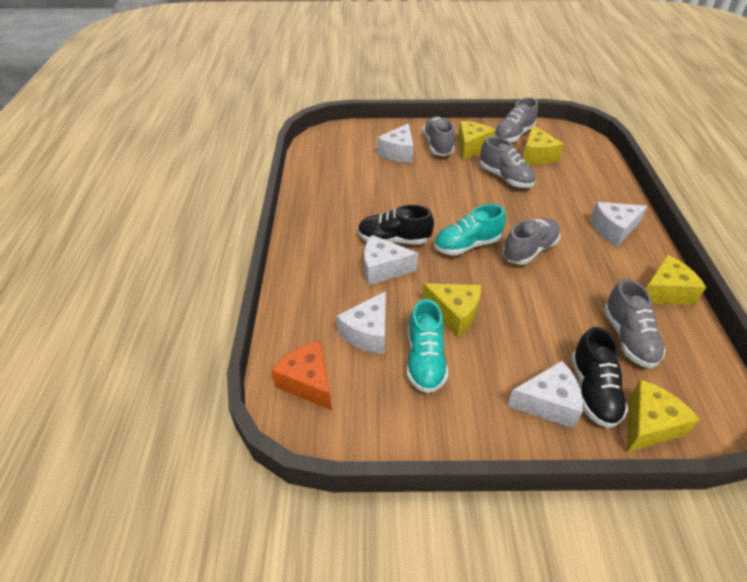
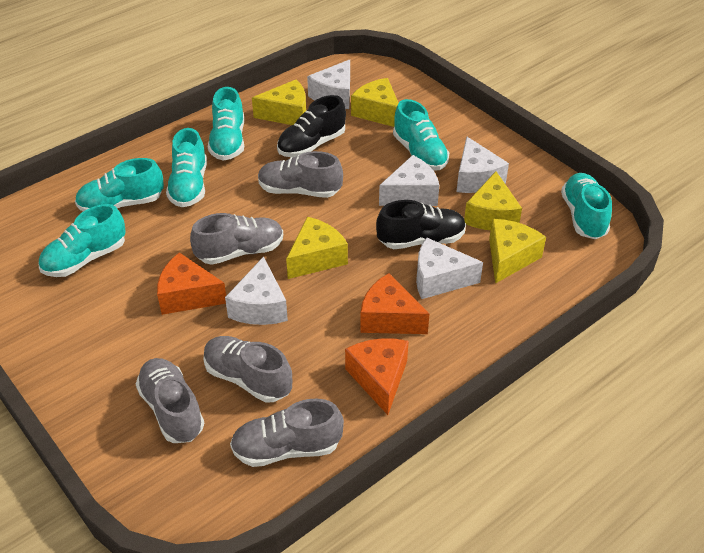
orange cheese: [271,341,332,410] = 1 -> [157,252,226,315] [345,338,409,415] [360,273,430,334] = 3
turquoise shoe: [407,299,448,393] [434,204,506,256] = 2 -> [38,204,126,277] [75,158,164,211] [166,128,207,207] [208,87,244,161] [393,99,449,171] [561,173,612,239] = 6

